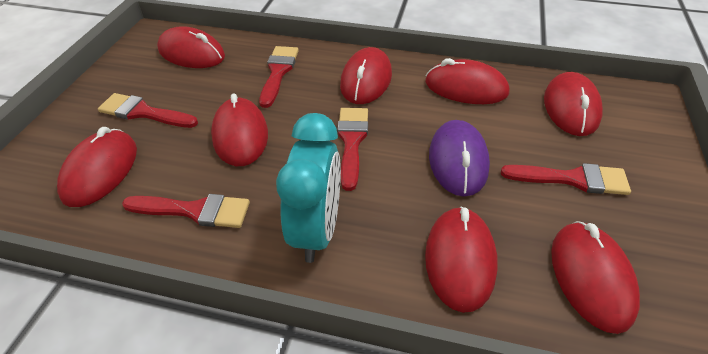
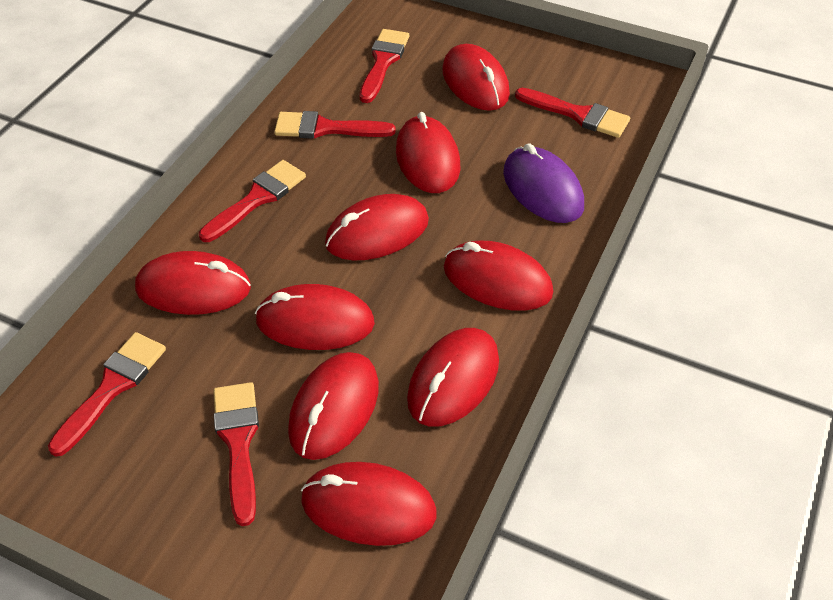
red brush: [98,93,198,128] [122,194,250,228] [259,46,299,108] [337,108,368,191] [501,163,631,195] = 5 -> [48,332,166,457] [199,160,306,242] [213,382,259,526] [274,111,396,139] [360,29,409,103] [515,88,630,138] = 6
red mouse: [57,127,137,207] [157,26,225,68] [211,93,268,166] [340,47,392,104] [425,206,498,313] [426,58,509,104] [544,72,603,136] [551,221,640,334] = 8 -> [135,251,251,315] [255,284,375,350] [288,352,379,460] [301,462,437,546] [325,194,429,260] [396,112,460,193] [407,328,499,427] [442,44,510,111] [444,241,553,311] = 9
turquoise clock: [276,113,341,263] = 1 -> none = 0

